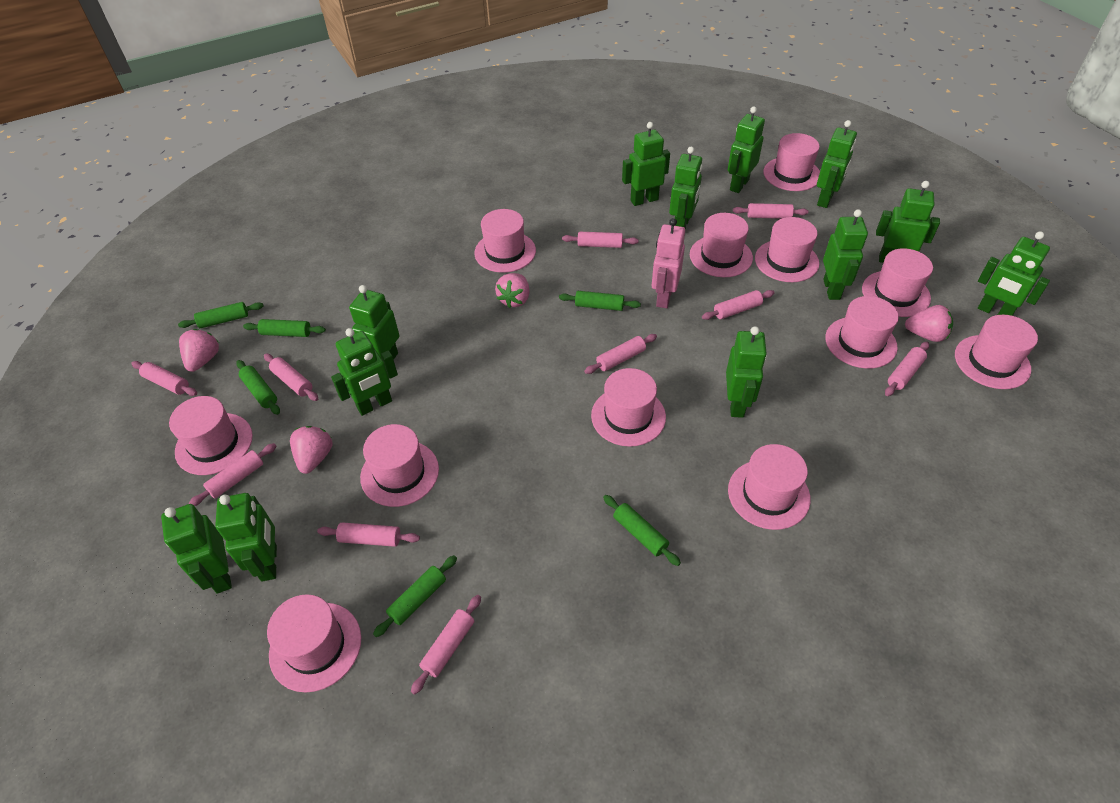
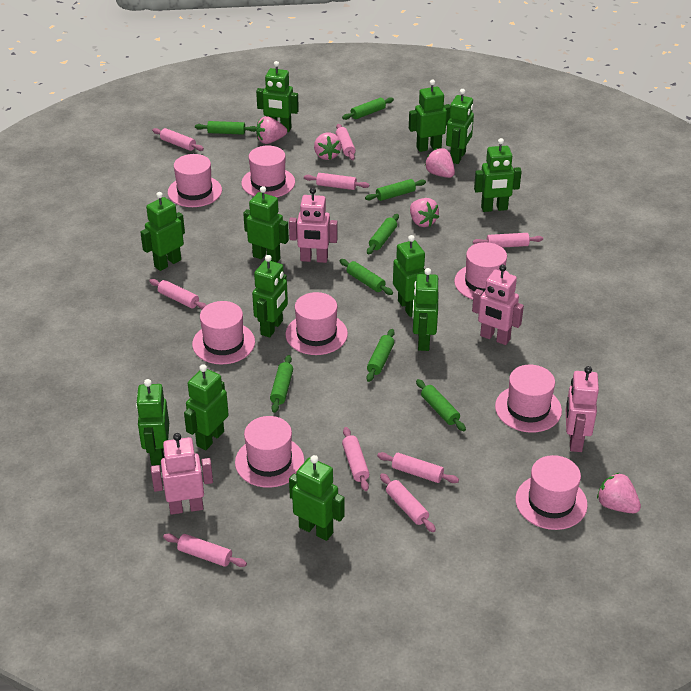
green rolling pin: [178,302,263,328] [236,360,280,415] [243,319,326,337] [373,555,457,637] [559,291,641,311] [603,495,681,566] = 6 -> [195,121,256,135] [270,355,293,413] [339,259,393,295] [342,97,394,120] [365,179,426,201] [366,329,395,382] [367,214,399,255] [416,379,466,431] = 8
pink hat: [169,396,253,475] [267,594,361,693] [360,424,439,507] [474,209,536,273] [591,368,666,447] [690,213,753,277] [728,444,811,530] [755,217,819,282] [763,133,820,191] [825,296,899,369] [862,248,933,317] [955,315,1038,389] = 12 -> [168,154,222,207] [192,301,255,364] [235,416,304,488] [241,145,295,197] [285,292,348,355] [454,242,509,300] [495,365,562,433] [515,455,588,530] = 8
pink robot: [652,218,685,308] = 1 -> [151,433,213,515] [289,188,338,263] [472,265,524,345] [566,366,599,452] = 4
pink rolling pin: [131,361,197,396] [189,443,276,506] [264,354,318,401] [317,522,420,547] [411,595,481,695] [562,232,638,248] [584,334,657,374] [702,290,775,320] [733,203,808,219] [885,342,929,396] = 10 -> [149,279,207,309] [152,128,204,151] [163,534,247,567] [304,173,369,190] [336,124,356,160] [342,427,369,491] [377,452,459,483] [380,473,436,532] [473,233,543,248] = 9
pink strawberry: [179,329,219,372] [290,426,333,474] [495,273,530,308] [905,305,953,342] = 4 -> [256,116,287,144] [314,132,342,160] [410,198,439,227] [425,148,455,178] [597,473,641,513] = 5

